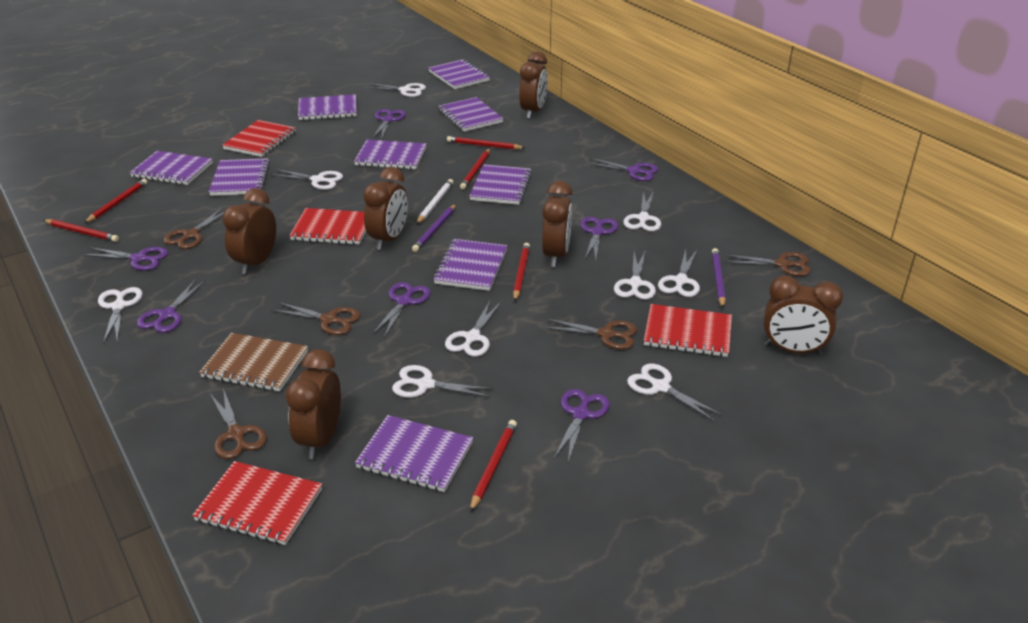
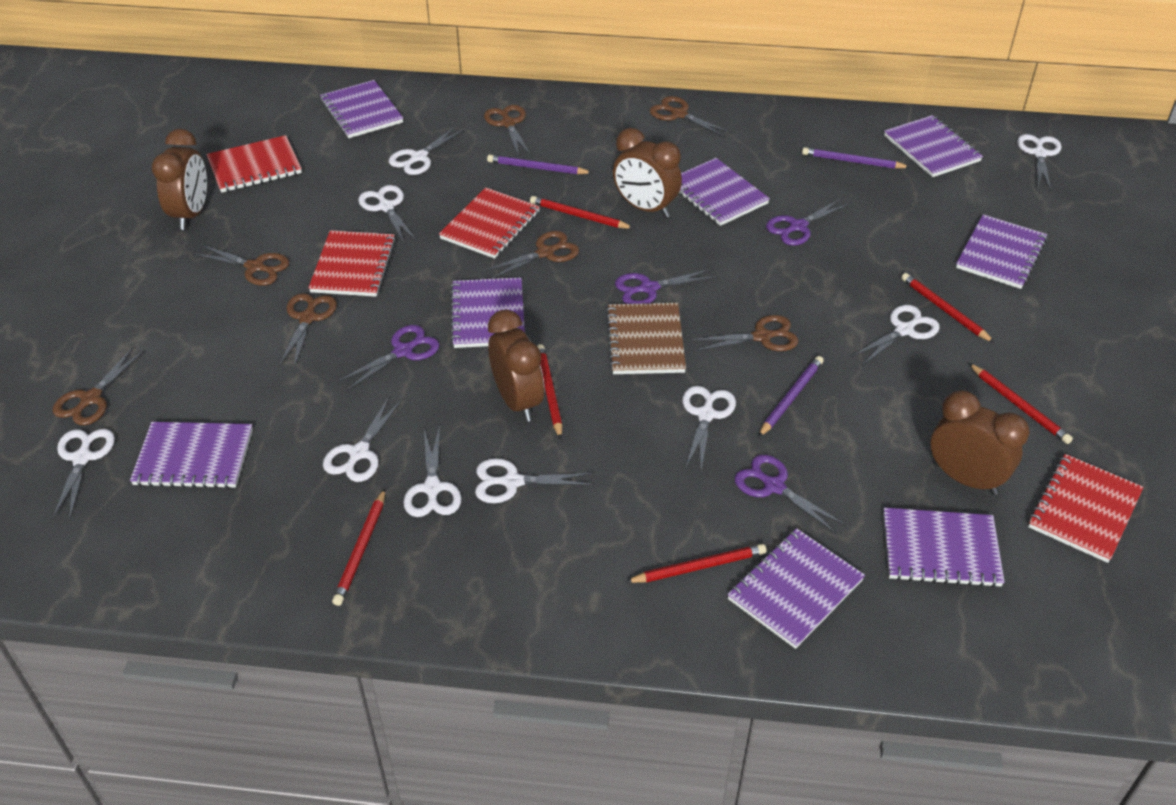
brown clock: [222,188,276,275] [286,349,341,459] [363,167,408,250] [519,51,548,119] [542,181,573,267] [764,275,843,355] = 6 -> [152,128,207,230] [488,309,544,422] [613,128,682,218] [930,390,1030,495] = 4
brown scissors: [163,207,224,249] [210,388,267,459] [271,302,360,335] [543,319,637,350] [725,252,811,276] = 5 -> [53,347,145,425] [193,244,289,286] [279,293,337,368] [483,231,579,279] [484,105,531,157] [650,96,732,138] [690,315,798,351] = 7
purple notebook: [129,151,213,185] [209,158,270,196] [298,94,357,120] [354,139,426,170] [355,415,473,492] [429,59,490,89] [433,239,508,291] [438,97,503,132] [469,164,532,205] = 9 -> [130,422,253,489] [320,80,403,138] [450,277,525,348] [679,158,770,226] [727,528,865,649] [883,508,1005,588] [884,115,983,177] [956,214,1047,289] = 8
purple pencil: [412,204,456,252] [712,248,726,308] = 2 -> [487,155,593,174] [758,356,824,437] [802,147,910,169] = 3
purple scissors: [84,247,168,271] [137,279,206,333] [372,109,406,140] [372,282,431,338] [553,389,610,462] [580,217,618,262] [586,158,658,181] = 7 -> [338,325,440,390] [615,269,717,304] [734,455,846,534] [766,198,851,246] = 4
white pencil: [416,179,453,225] = 1 -> none = 0

